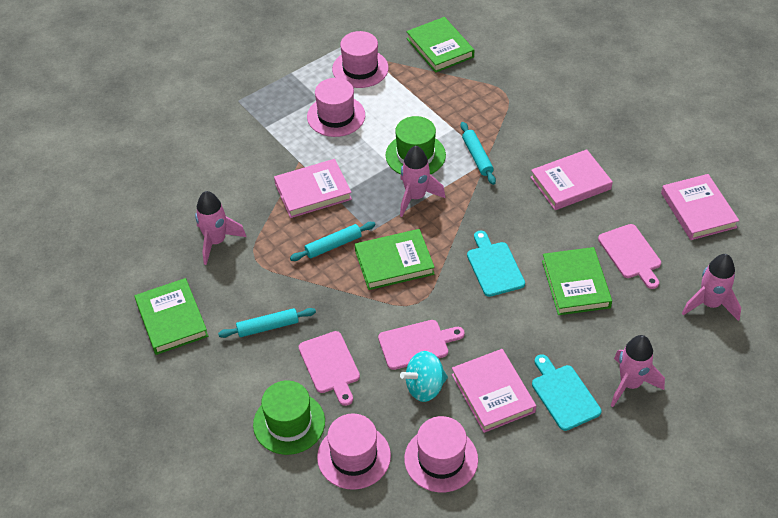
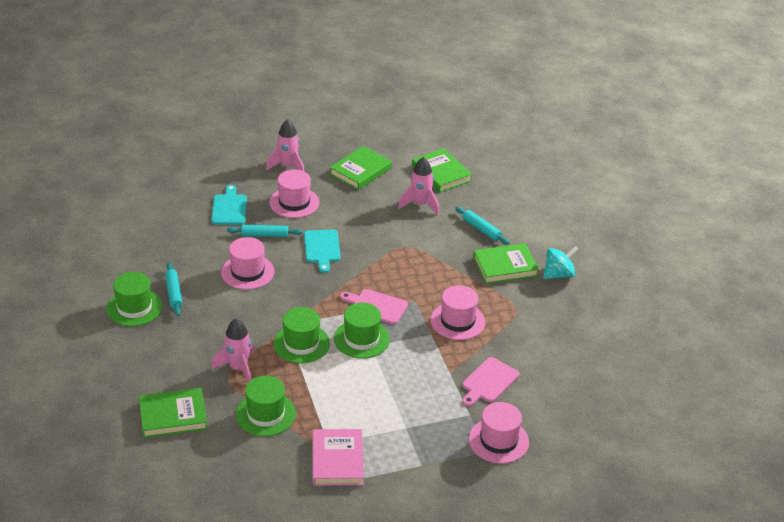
green hat: [253,381,325,455] [386,116,446,174] = 2 -> [107,272,163,326] [236,376,296,436] [273,307,330,363] [334,303,390,359] = 4
pink book: [274,159,352,218] [451,349,536,433] [530,149,613,210] [661,174,739,240] = 4 -> [313,429,364,486] = 1
pink cutting board: [299,331,360,406] [378,320,465,370] [598,224,661,289] = 3 -> [340,289,408,324] [462,357,519,407] = 2
pink rocket: [195,191,246,265] [400,146,445,217] [611,335,665,407] [682,254,741,321] = 4 -> [211,318,255,383] [266,119,304,171] [398,157,439,215] = 3

